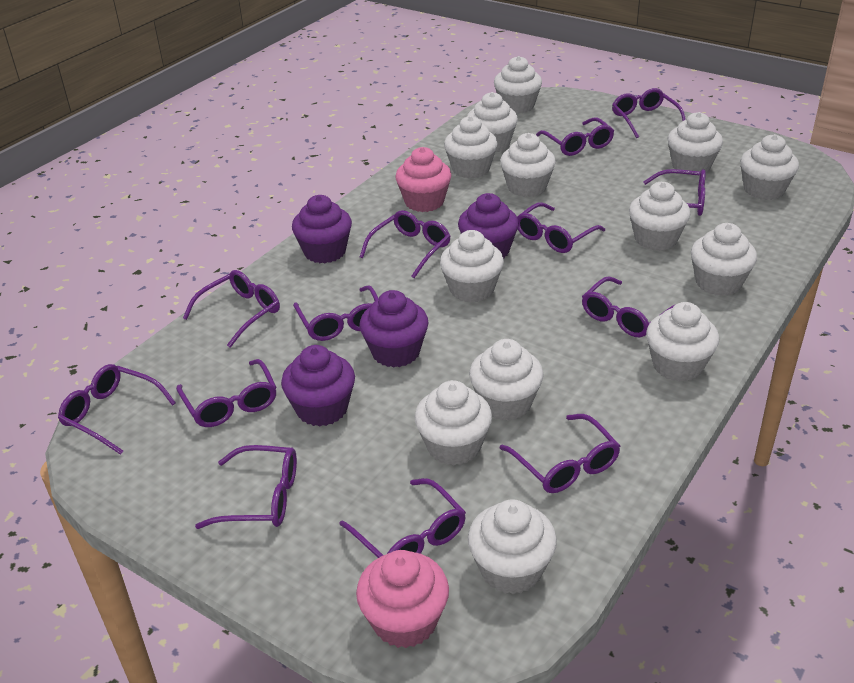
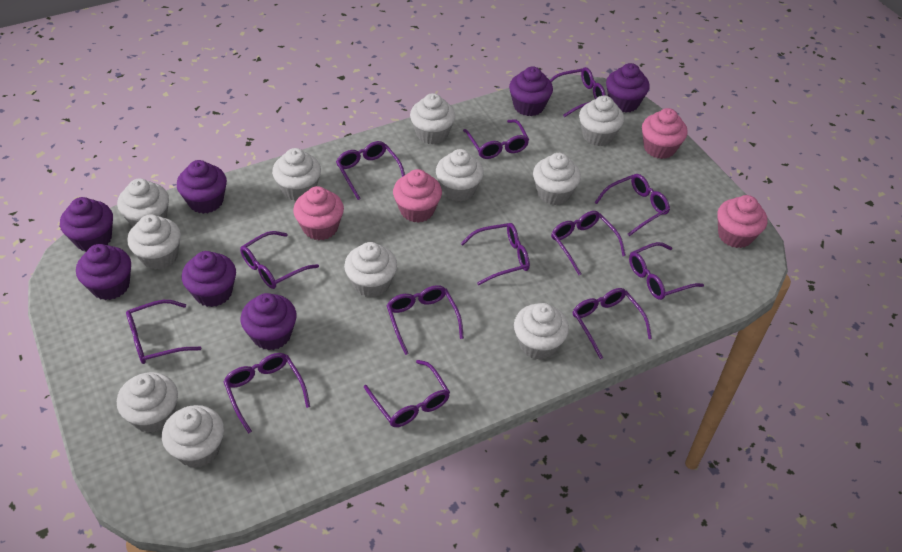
pink cupcake: [356,550,449,648] [395,147,451,212] = 2 -> [293,186,344,240] [393,169,442,223] [642,108,688,159] [717,195,768,248] = 4
purple cupcake: [281,345,355,427] [292,195,352,263] [360,290,429,368] [458,193,519,259] = 4 -> [60,197,113,252] [76,244,131,300] [177,160,227,214] [182,251,236,307] [241,293,297,350] [509,67,553,116] [606,63,650,113] = 7
white cupcake: [414,380,492,466] [440,230,504,303] [444,116,498,179] [467,92,518,152] [468,499,557,594] [469,339,544,421] [494,56,542,114] [500,133,556,197] [629,182,690,251] [646,302,719,382] [668,112,723,176] [691,223,757,296] [740,134,799,200] = 13 -> [117,179,169,227] [117,372,178,433] [127,214,181,270] [162,405,224,468] [272,148,321,201] [344,242,397,297] [410,93,455,144] [436,149,484,202] [514,303,569,360] [533,153,581,205] [579,95,624,146] = 11

